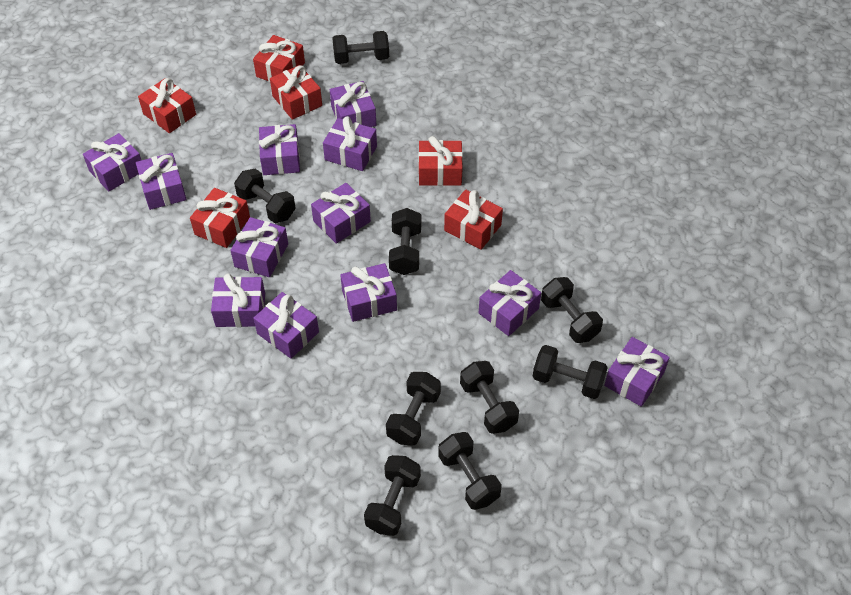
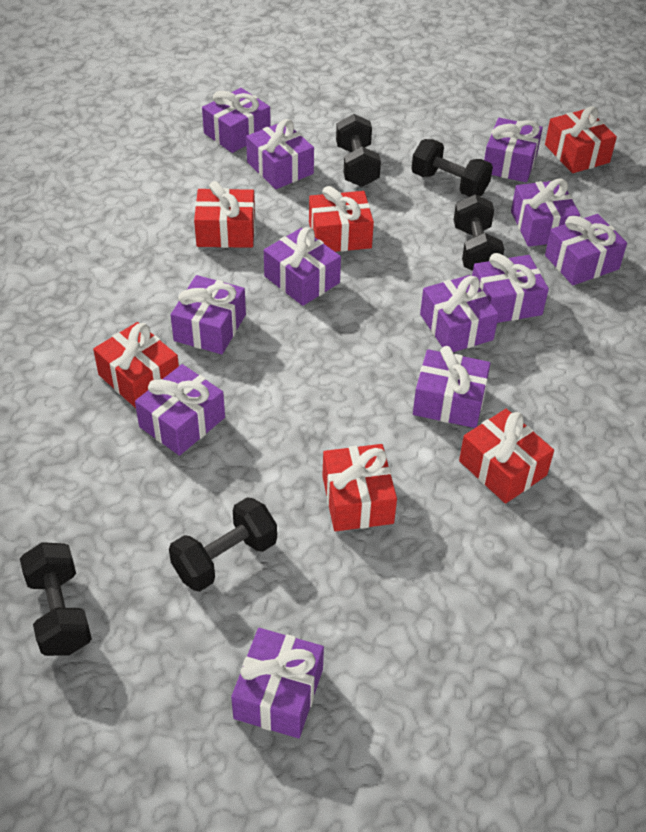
black dumbbell: [234,169,296,223] [332,31,389,64] [364,455,421,536] [386,372,441,446] [389,208,421,275] [438,432,502,510] [460,361,519,434] [533,345,608,399] [541,277,603,343] = 9 -> [20,542,92,656] [169,497,277,592] [336,114,381,187] [411,139,493,197] [454,194,504,271] = 5

